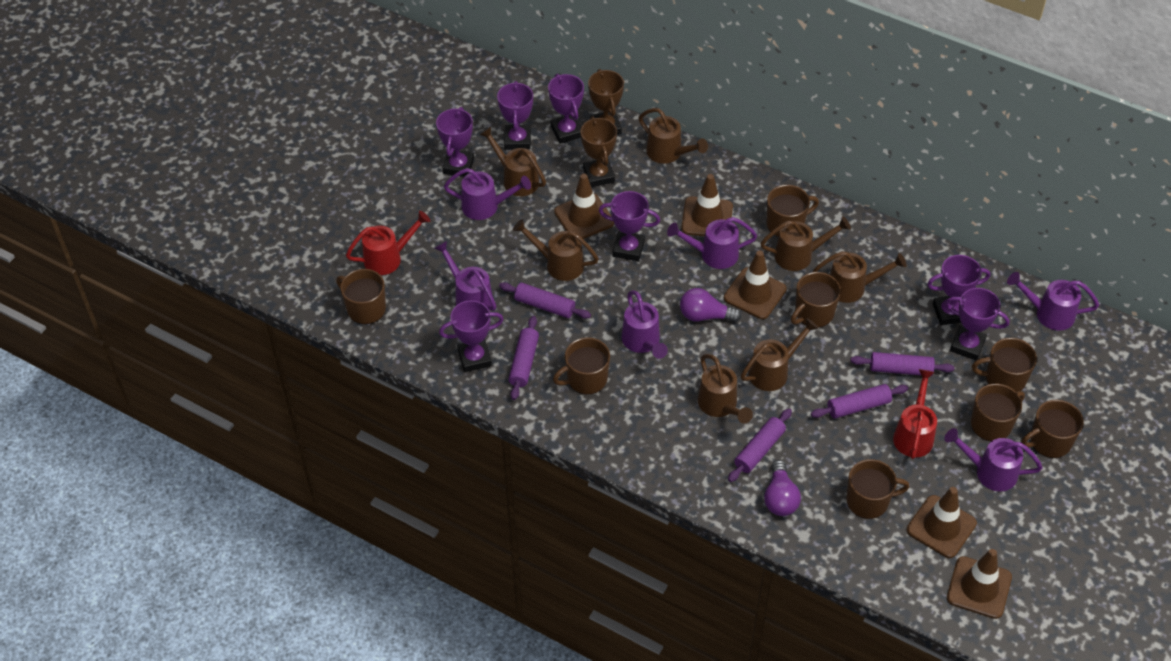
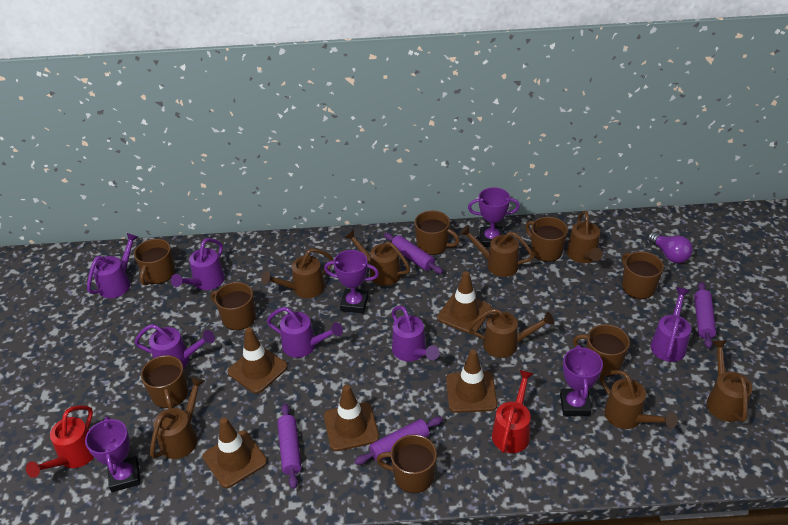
brown trophy: [580,116,617,187] [588,69,624,135] = 2 -> none = 0
brown watering can: [479,126,546,196] [513,219,599,281] [639,108,708,164] [697,354,753,424] [741,318,819,391] [760,216,851,271] [813,251,907,303] = 7 -> [150,377,205,459] [261,248,334,298] [344,229,410,286] [460,225,534,277] [468,308,555,358] [567,211,602,263] [600,370,678,429] [707,340,752,422] = 8
purple light bulb: [680,288,742,322] [764,460,801,516] = 2 -> [648,232,693,263] = 1
purple rolling pin: [499,282,591,319] [509,316,539,400] [728,408,792,482] [811,384,908,419] [850,352,954,376] = 5 -> [277,403,301,489] [354,416,443,465] [384,233,443,274] [694,282,716,348] = 4
purple trophy: [436,107,474,177] [439,300,504,372] [497,81,533,150] [548,74,584,144] [599,191,660,261] [927,255,990,325] [946,288,1009,360] = 7 -> [85,417,140,492] [324,250,379,313] [468,187,520,247] [560,345,603,416] = 4

